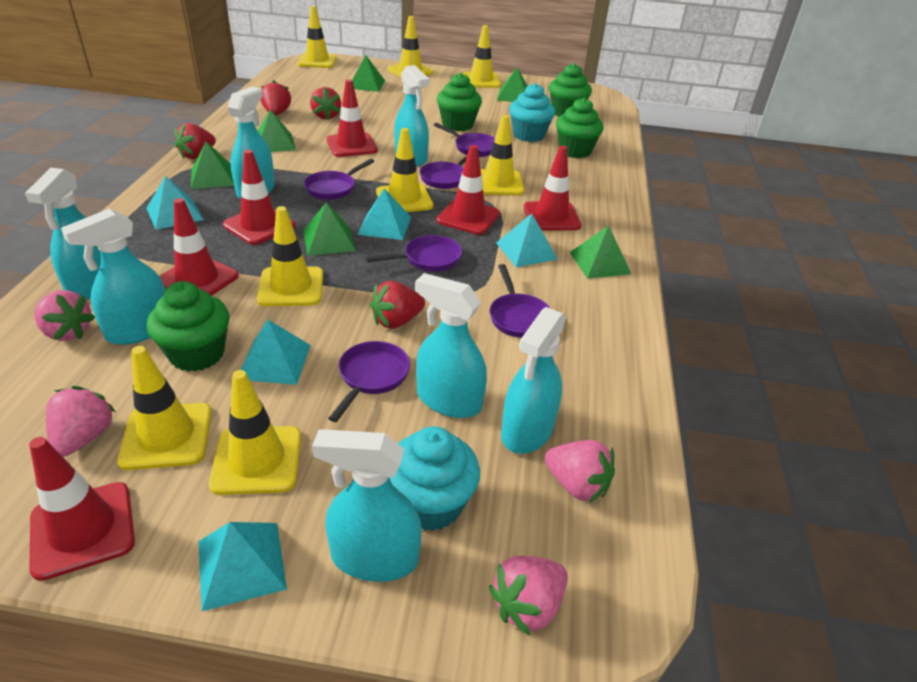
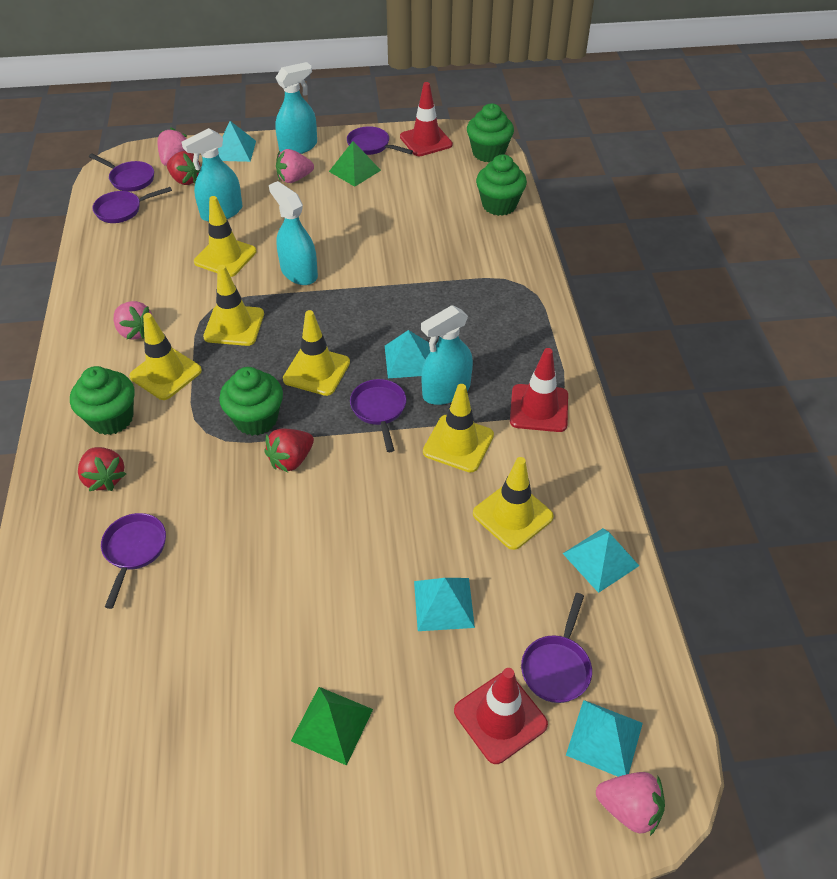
green pyramid: [191,142,234,189] [258,109,296,152] [303,203,356,256] [352,55,385,92] [497,67,527,102] [570,225,631,279] = 6 -> [291,687,373,766] [329,141,381,187] = 2
red strawberry: [174,123,216,159] [261,80,291,115] [310,87,341,120] [370,281,425,329] = 4 -> [78,447,126,491] [167,151,201,185] [264,428,314,472] = 3
red traffic cone: [29,437,135,581] [159,198,239,296] [223,150,295,245] [327,79,378,157] [436,145,500,235] [523,146,582,231] = 6 -> [400,82,453,156] [454,668,548,764] [510,348,568,432] = 3
turquoise cupcake: [389,426,480,531] [509,83,555,142] = 2 -> none = 0
turquoise spray bottle: [25,168,101,300] [61,208,166,345] [228,87,275,199] [312,429,421,582] [394,65,429,166] [415,273,487,418] [501,307,566,454] = 7 -> [182,128,242,222] [269,181,318,285] [276,62,317,154] [421,305,473,405] = 4
yellow traffic cone: [117,346,212,470] [209,370,301,495] [257,206,323,306] [297,6,337,68] [376,128,434,212] [388,16,433,77] [463,25,501,88] [480,115,524,195] = 8 -> [129,313,202,400] [194,196,256,277] [203,265,264,346] [283,310,350,396] [423,384,494,472] [473,457,554,550] = 6

